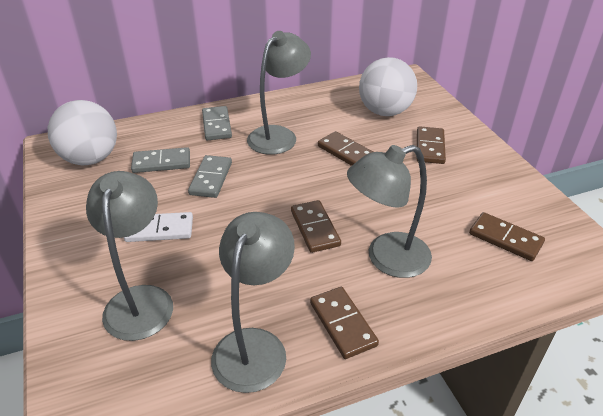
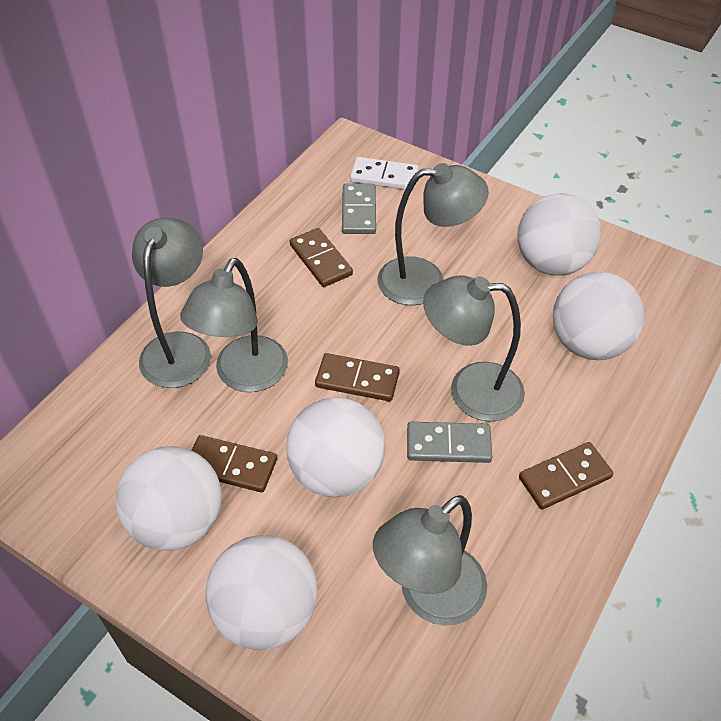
brown domino: [291,200,341,253] [310,287,379,359] [318,131,373,166] [417,126,446,164] [469,212,545,261] = 5 -> [192,435,277,492] [290,228,353,287] [315,353,400,401] [519,442,613,510] = 4
grey domino: [131,147,190,173] [188,155,232,198] [202,106,232,140] = 3 -> [342,184,376,234] [407,422,492,463] = 2
grey lamp: [86,171,173,341] [211,212,295,393] [247,31,311,155] [347,145,432,278] = 4 -> [132,218,211,388] [180,258,288,392] [373,495,487,626] [377,163,489,305] [423,275,525,421] = 5
white ball: [48,100,117,165] [359,57,417,116] = 2 -> [116,446,222,551] [205,535,317,650] [286,397,386,497] [517,193,601,276] [553,272,644,360] = 5

